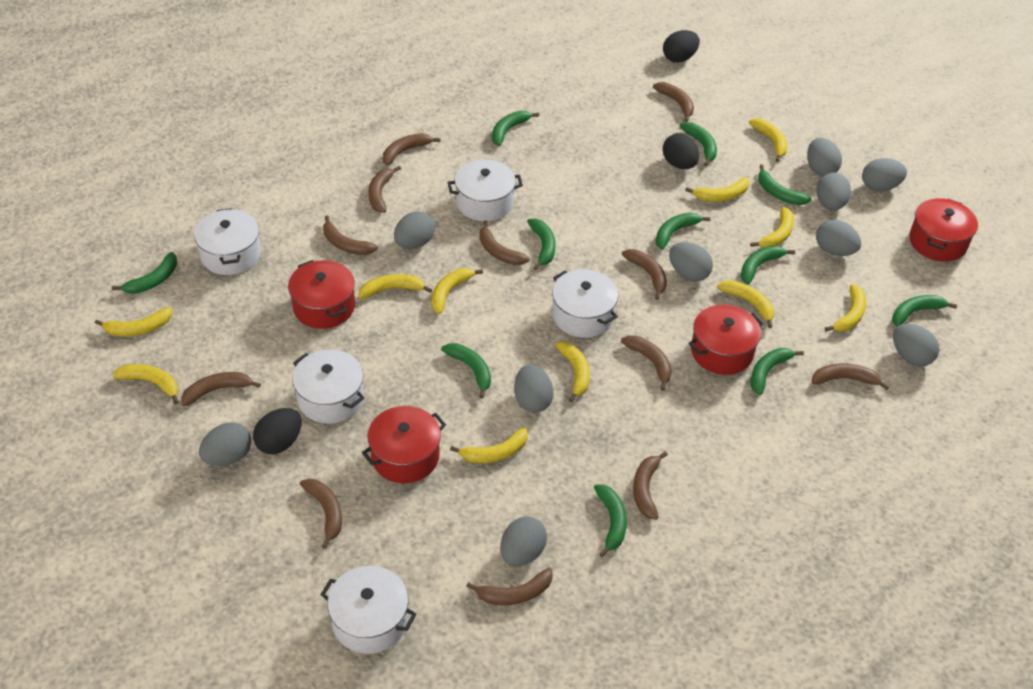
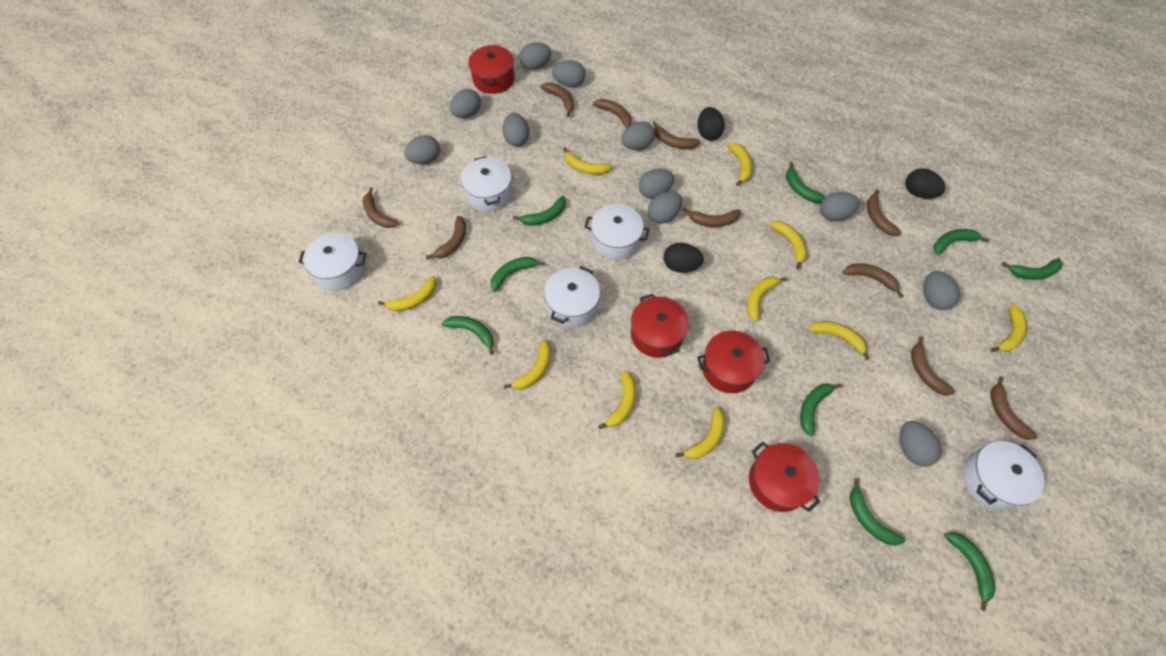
brown banana: [182,372,261,406] [300,479,342,549] [323,215,378,255] [368,166,401,213] [383,133,441,165] [466,568,553,605] [479,220,530,265] [621,335,672,391] [622,249,667,300] [633,451,668,520] [653,82,694,122] [812,363,889,390] = 12 -> [362,187,398,228] [426,216,466,259] [540,83,574,117] [593,99,631,128] [652,121,700,149] [683,208,741,227] [843,263,903,298] [867,189,901,236] [911,336,954,395] [990,377,1037,440] = 10
green banana: [112,252,177,294] [441,343,491,398] [492,111,539,146] [527,218,556,270] [594,485,627,557] [656,212,710,249] [680,122,717,166] [741,246,795,284] [750,348,804,395] [758,165,811,205] [892,295,957,327] = 11 -> [442,316,494,355] [490,257,545,292] [513,196,566,226] [786,162,825,203] [800,383,842,436] [849,478,905,546] [933,229,989,255] [944,532,995,611] [1002,258,1063,280] = 9
grey egg: [199,422,251,466] [394,211,435,249] [500,516,547,566] [514,365,554,413] [669,242,713,281] [807,138,842,177] [816,173,851,210] [816,219,861,256] [862,158,907,192] [893,323,939,366] = 10 -> [404,135,440,164] [450,89,481,118] [502,113,529,146] [519,42,551,70] [552,60,585,87] [621,121,655,150] [639,169,674,199] [648,191,682,224] [820,192,860,221] [900,421,941,467] [923,271,960,310] = 11
yellow banana: [95,307,172,337] [112,364,178,404] [358,274,432,299] [431,268,483,314] [450,428,528,463] [555,341,590,402] [685,177,749,202] [717,280,774,328] [749,118,788,162] [750,207,794,248] [825,284,866,332] = 11 -> [378,276,437,311] [504,340,551,389] [563,147,612,174] [598,371,636,429] [676,407,725,459] [728,143,752,186] [747,277,787,321] [770,221,807,269] [808,321,870,360] [991,305,1027,352] = 10

